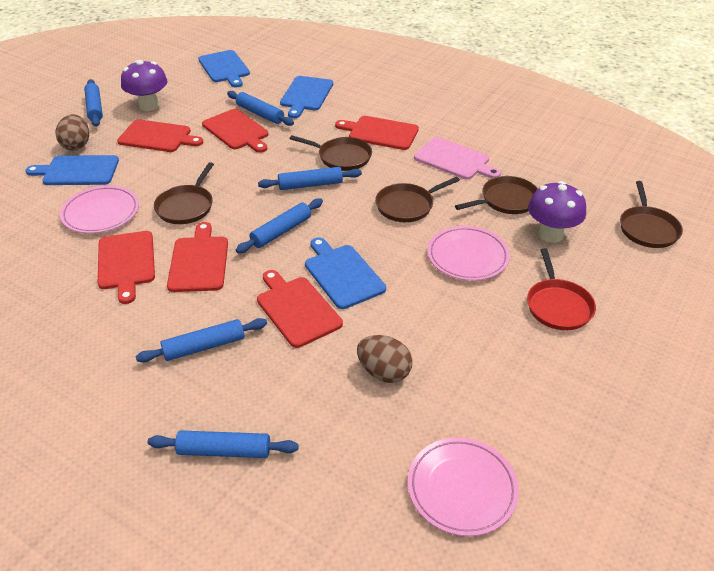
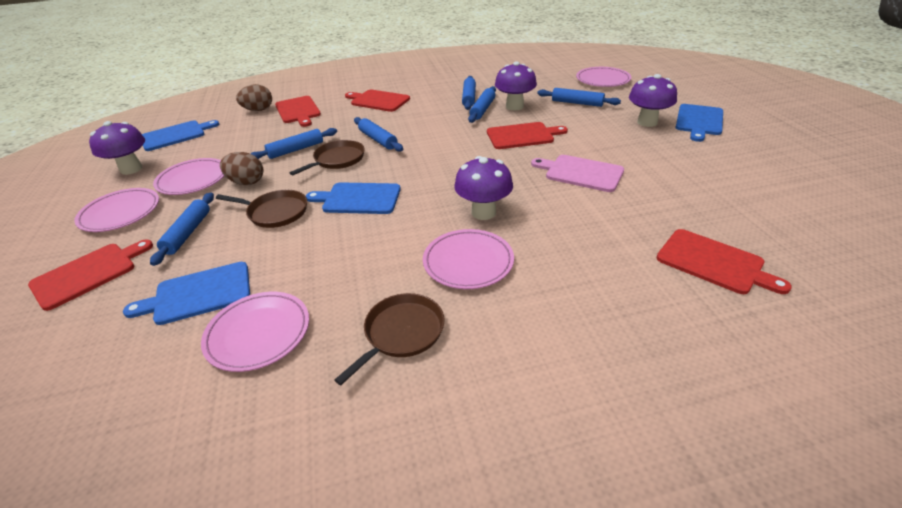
brown pan: [154,163,214,224] [289,135,372,171] [375,177,460,222] [455,176,538,214] [620,181,683,248] = 5 -> [216,190,307,228] [290,140,365,176] [334,293,444,385] = 3
pink plate: [60,185,139,233] [408,437,519,536] [427,226,510,281] = 3 -> [74,188,159,232] [153,158,224,195] [201,292,309,372] [423,229,514,289] [576,67,631,87] = 5
purple mushroom: [121,60,168,111] [528,181,586,243] = 2 -> [89,121,145,175] [454,156,513,220] [495,61,537,110] [629,74,677,127] = 4
red cutting board: [98,231,155,304] [117,119,203,152] [167,222,228,292] [202,109,269,153] [257,270,343,348] [335,116,419,150] = 6 -> [28,239,153,311] [275,96,321,127] [345,90,410,112] [487,122,568,149] [657,229,792,294] = 5
red pan: [527,248,596,330] = 1 -> none = 0

